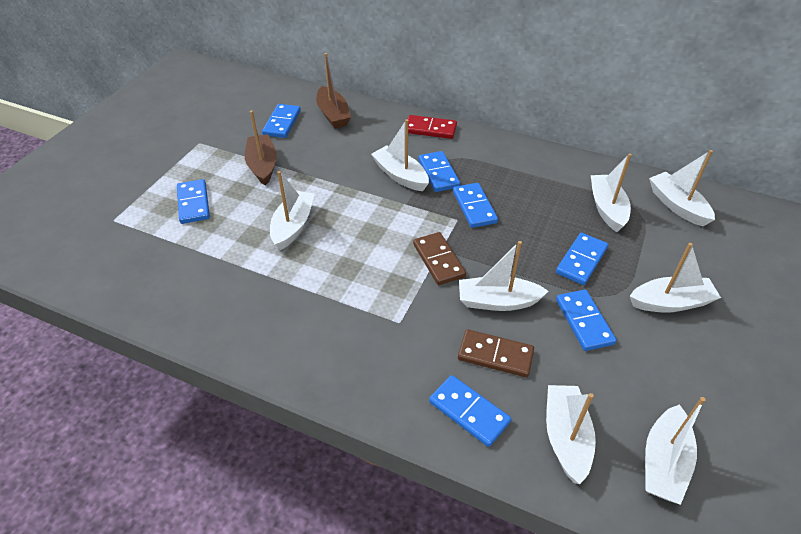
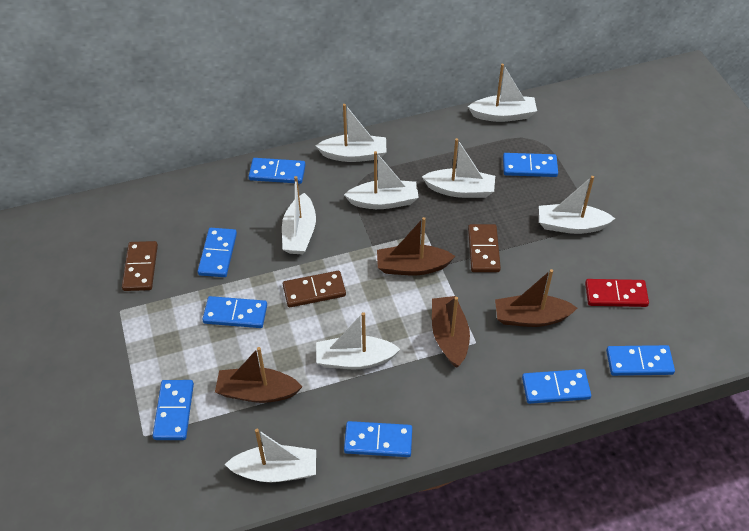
blue domino: [177,179,210,224] [262,104,301,138] [419,151,460,192] [429,375,511,447] [453,183,498,228] [556,233,608,285] [556,290,617,351] = 7 -> [153,380,194,440] [198,228,237,277] [202,296,267,328] [249,158,305,184] [344,421,412,457] [503,153,558,177] [522,369,591,404] [606,345,675,376] = 8
brown boat: [245,111,277,186] [316,53,351,128] = 2 -> [215,347,302,403] [377,217,455,275] [432,296,470,368] [495,269,577,327] = 4
brown domino: [413,232,466,285] [458,329,534,377] = 2 -> [122,241,158,291] [283,271,346,307] [468,224,501,272] = 3

